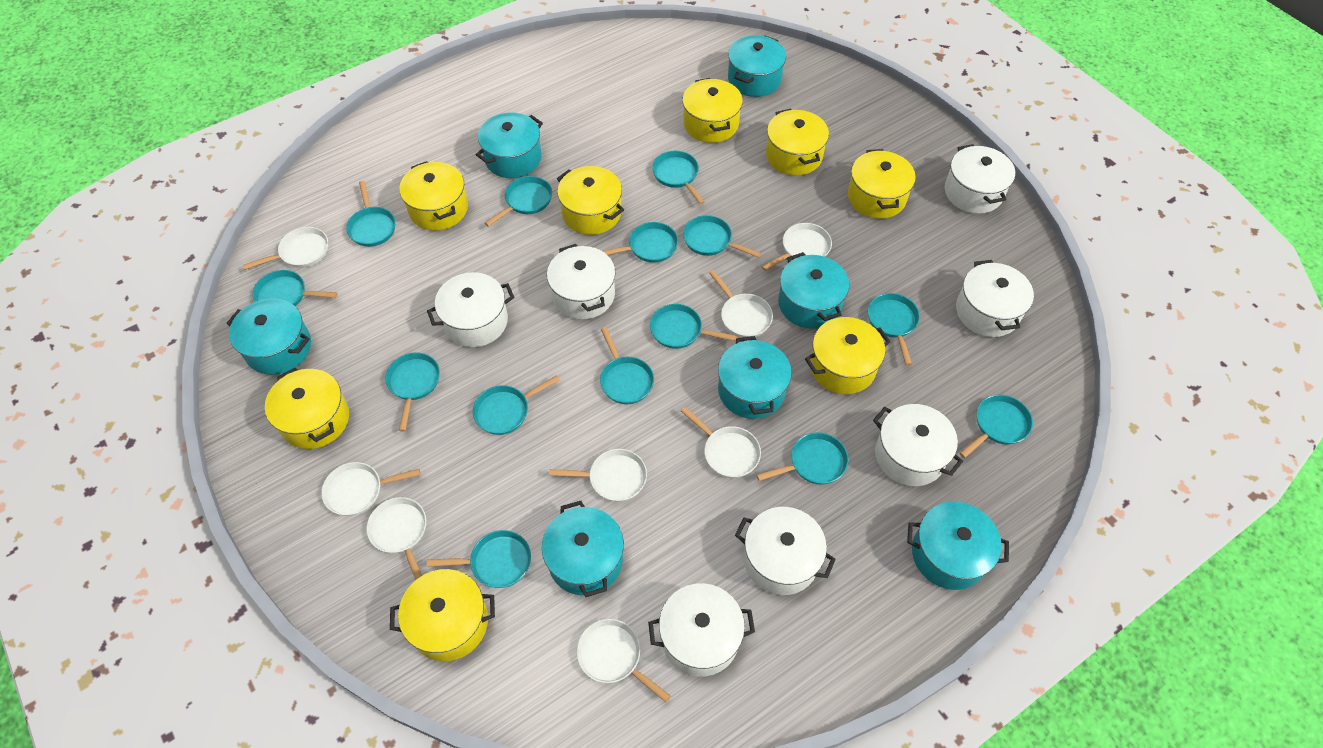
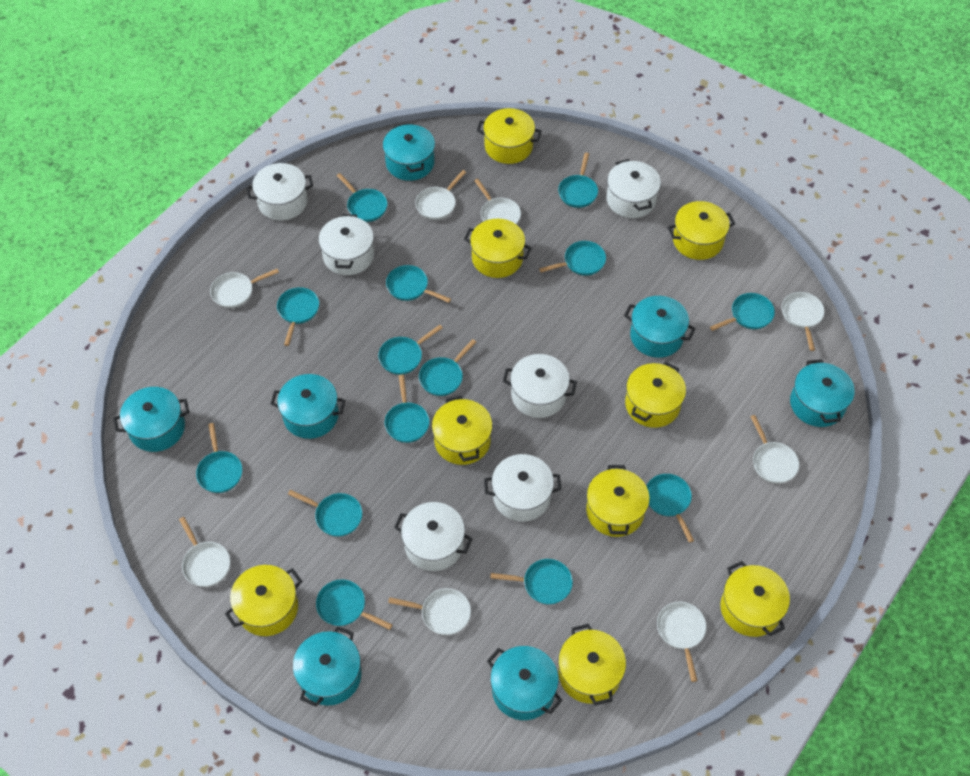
white pot: [427,272,514,347] [547,244,616,319] [648,583,755,677] [735,507,836,595] [873,404,963,486] [945,144,1015,214] [956,260,1034,337] = 7 -> [246,163,313,221] [318,214,374,275] [394,502,472,571] [484,454,561,522] [503,354,577,418] [607,159,661,218] = 6
yellow pot: [265,368,349,449] [390,569,495,661] [399,161,468,231] [557,166,624,235] [682,78,743,143] [766,109,829,175] [805,317,891,394] [848,149,916,219] = 8 -> [225,565,302,636] [432,396,493,465] [464,219,532,278] [477,108,542,164] [558,624,626,706] [586,465,650,537] [625,362,686,428] [668,201,735,260] [720,561,790,637] = 9

